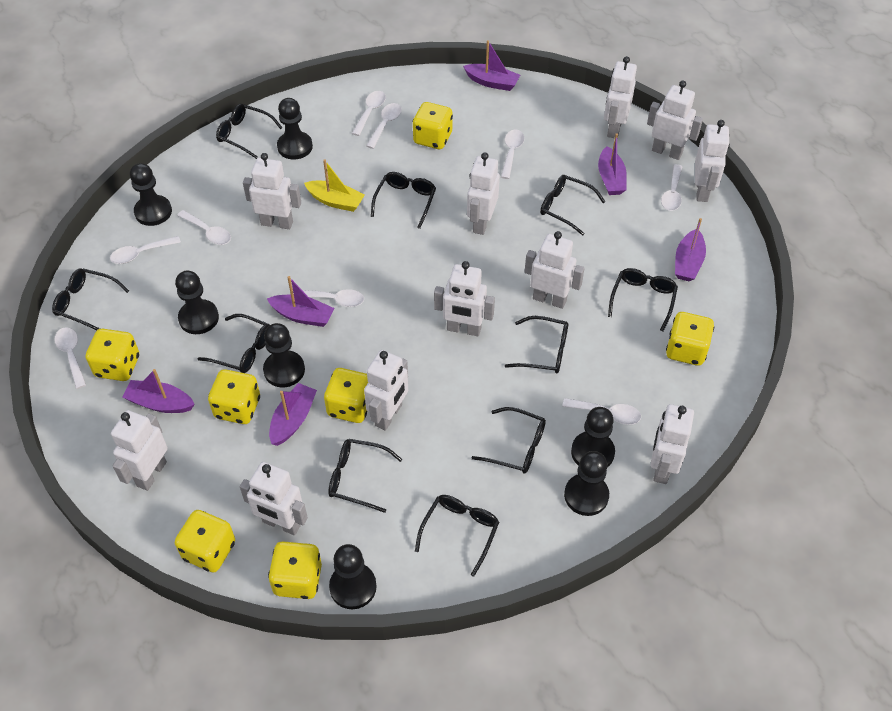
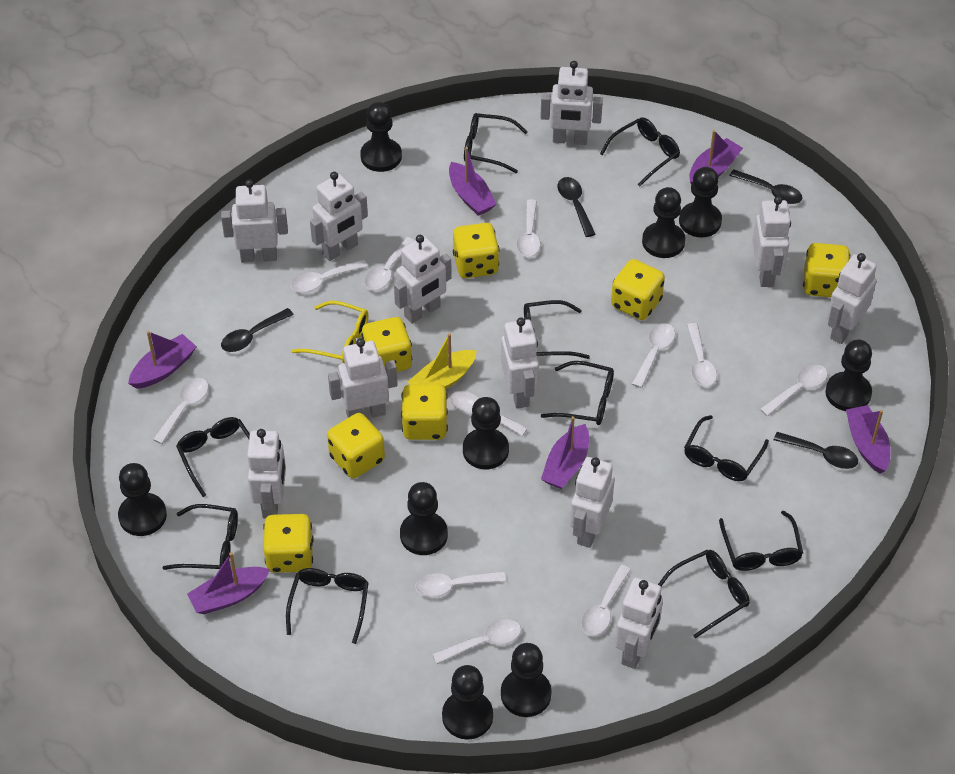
black pawn: [130,163,172,226] [175,271,219,334] [263,323,305,387] [277,98,313,159] [329,544,377,609] [564,451,609,516] [571,407,615,467] = 7 -> [118,463,167,536] [360,102,402,172] [400,482,448,555] [442,665,493,740] [463,397,509,469] [501,643,551,717] [642,187,685,258] [679,167,722,237] [825,340,872,411] = 9
black spoon: none = 0 -> [221,308,294,352] [557,177,596,237] [729,169,802,204] [774,432,858,469] = 4
white spoon: [54,327,86,389] [110,236,181,264] [177,210,231,245] [293,289,364,307] [352,91,386,136] [366,103,402,149] [501,130,524,179] [562,398,641,425] [661,164,682,211] = 9 -> [153,378,209,444] [291,259,368,293] [364,237,415,290] [415,571,506,597] [433,619,521,664] [449,391,528,436] [517,199,541,257] [581,565,631,636] [632,323,675,388] [687,323,717,387] [760,365,828,416] = 11
yellow glasses: none = 0 -> [291,301,369,363] = 1

